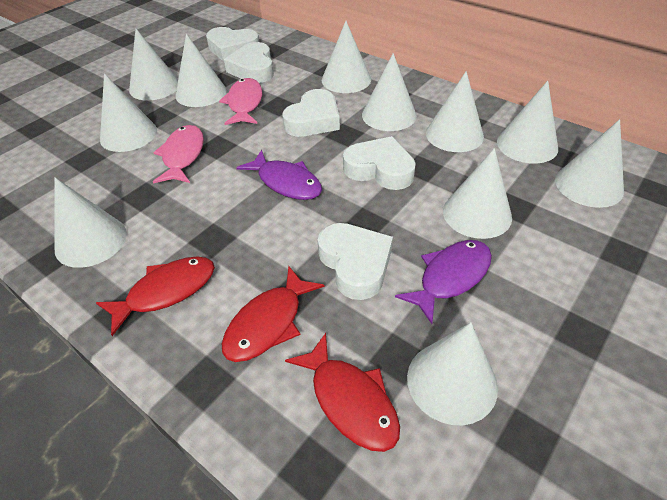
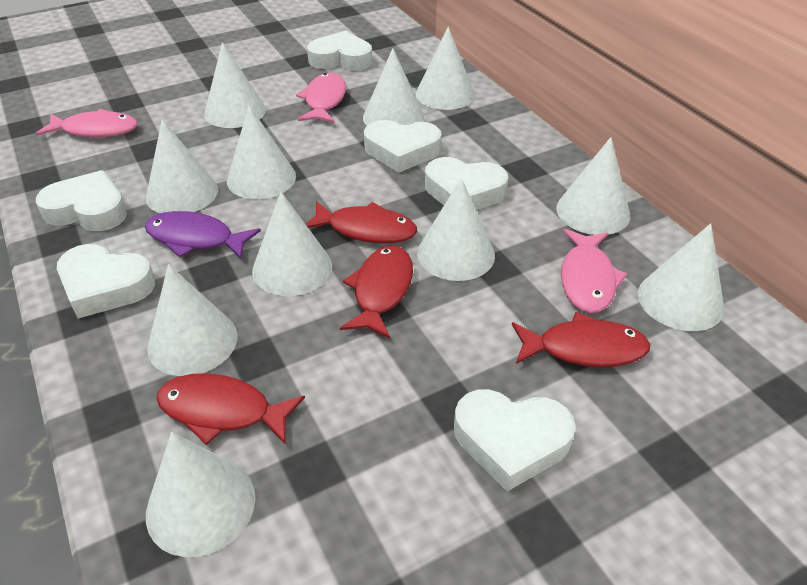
pink fish: [153,125,204,184] [219,78,262,125] = 2 -> [36,109,138,138] [296,73,346,123] [561,229,627,313] = 3
purple fish: [236,150,322,200] [395,240,492,324] = 2 -> [145,211,261,260] = 1
red fish: [96,256,215,336] [222,266,325,362] [285,333,400,452] = 3 -> [156,373,305,445] [305,201,417,243] [340,245,413,339] [512,312,650,367] = 4
white heart: [206,27,259,61] [224,42,274,83] [282,89,340,137] [318,223,393,300] [343,136,416,190] = 5 -> [36,170,127,231] [57,244,155,318] [307,31,372,71] [364,120,442,173] [425,157,508,210] [454,389,576,491] = 6

